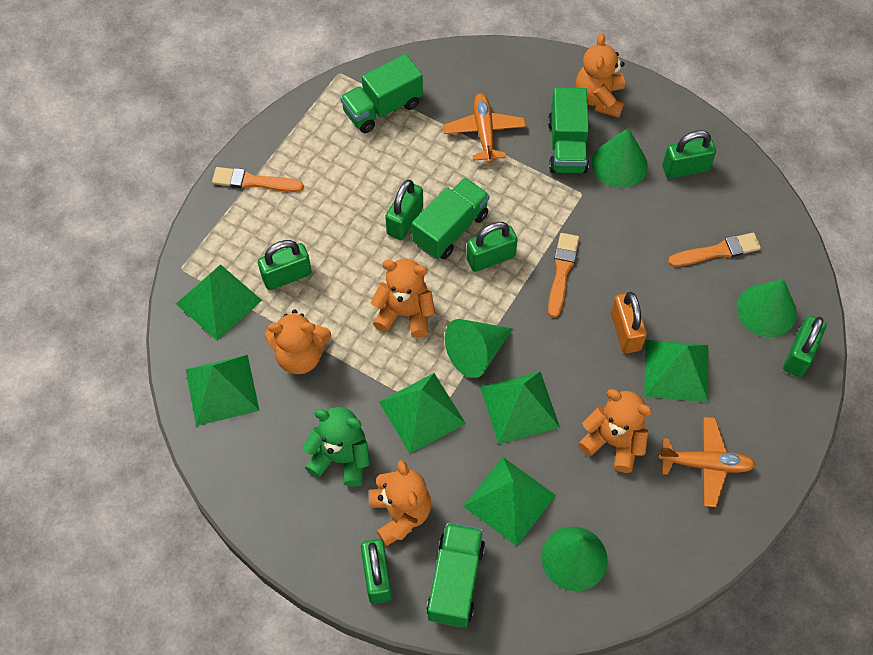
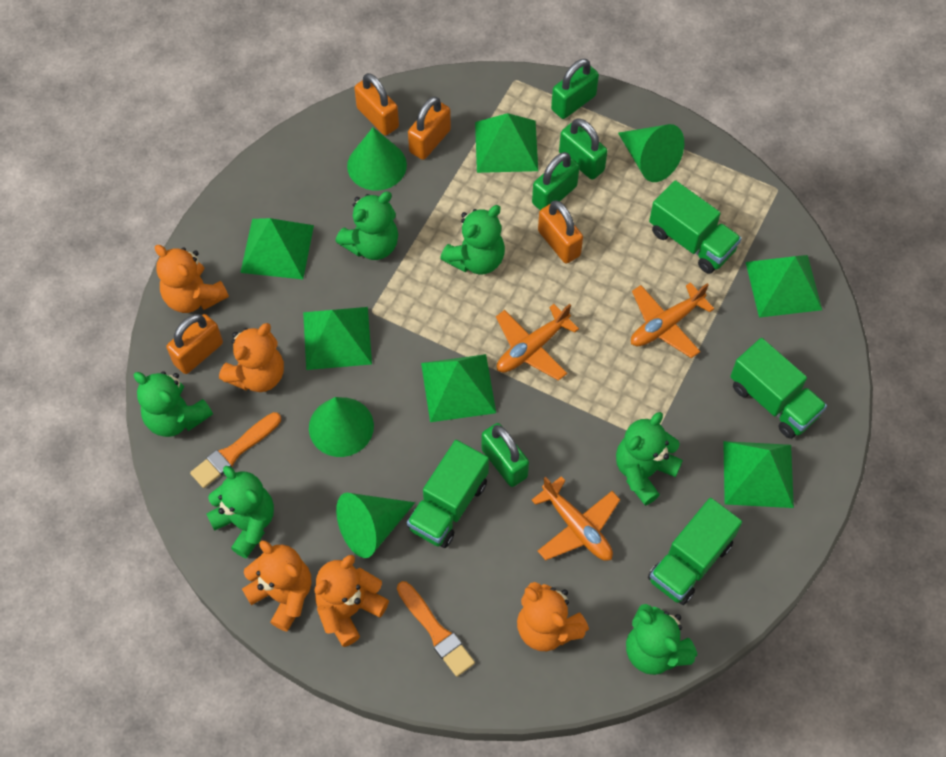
green padlock: [258,240,312,290] [361,539,392,604] [385,180,423,240] [466,222,518,272] [662,130,716,179] [783,316,827,377] = 6 -> [481,423,529,487] [532,152,579,210] [551,59,599,119] [559,118,608,180] = 4
green teddy bear: [302,407,370,487] = 1 -> [134,371,213,437] [206,466,274,558] [335,192,398,260] [440,205,505,275] [616,412,683,506] [626,604,697,675] = 6
orange brush: [212,167,304,192] [548,233,579,318] [668,233,761,267] = 3 -> [190,412,281,488] [397,581,475,677] = 2
orange padlock: [611,292,647,353] = 1 -> [167,314,223,374] [354,73,399,136] [408,97,451,160] [538,201,583,264] = 4
orange plane: [443,93,526,163] [658,417,756,507] = 2 -> [496,304,579,381] [532,476,621,561] [631,282,714,358] = 3

